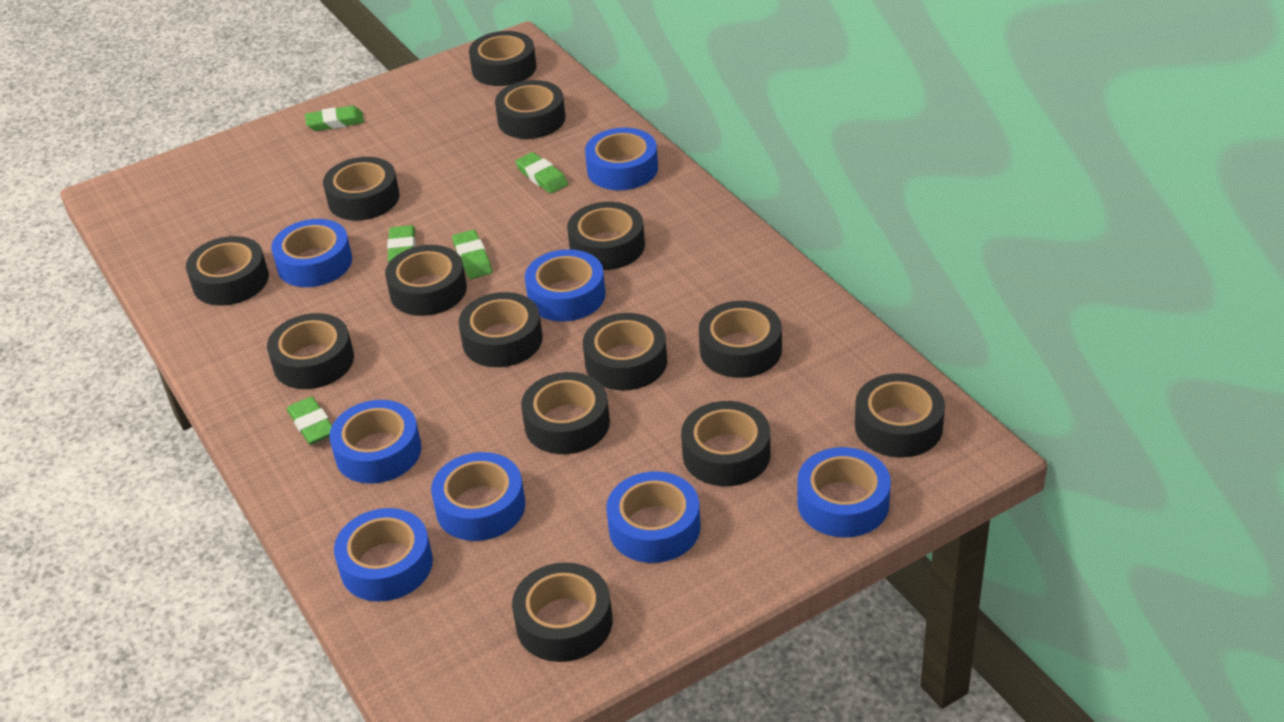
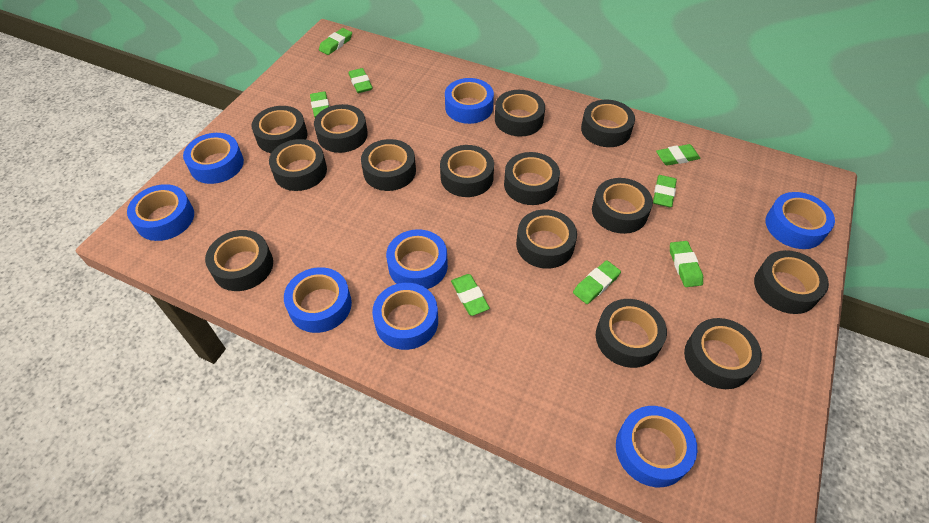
green eraser: [287,396,332,445] [305,106,364,131] [387,225,416,262] [452,230,492,279] [515,152,568,194] = 5 -> [310,91,329,117] [319,28,352,55] [348,68,373,93] [451,274,490,316] [573,260,621,304] [653,175,677,207] [656,144,700,166] [670,241,703,287] = 8

